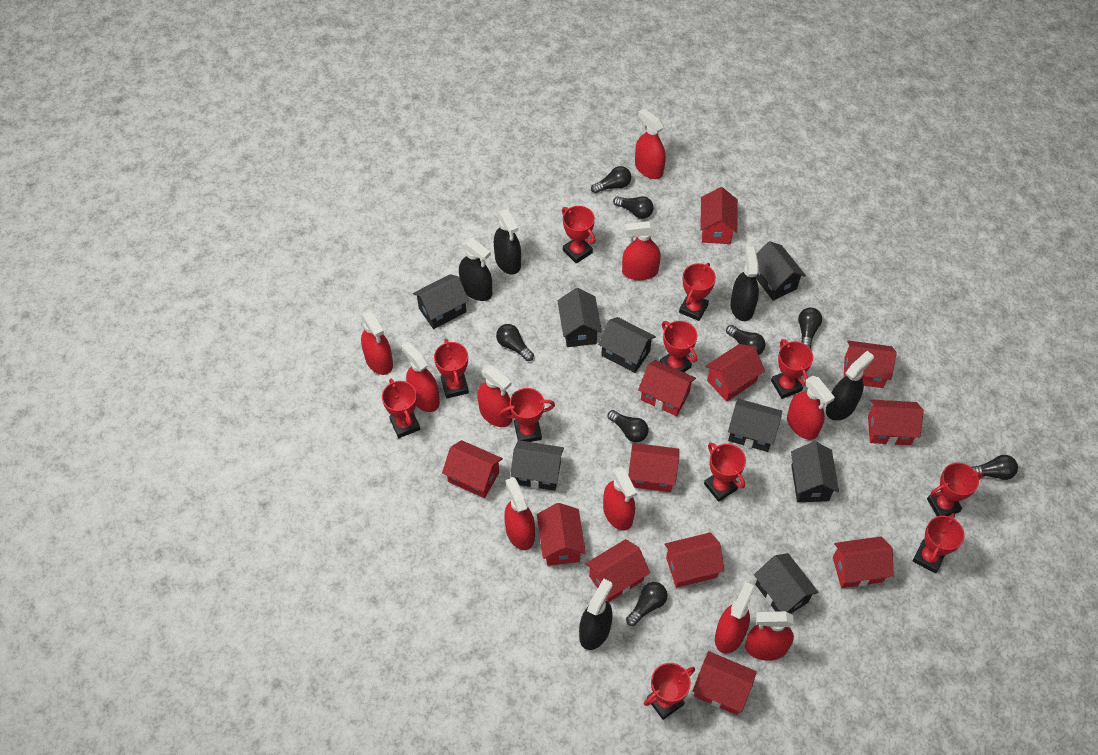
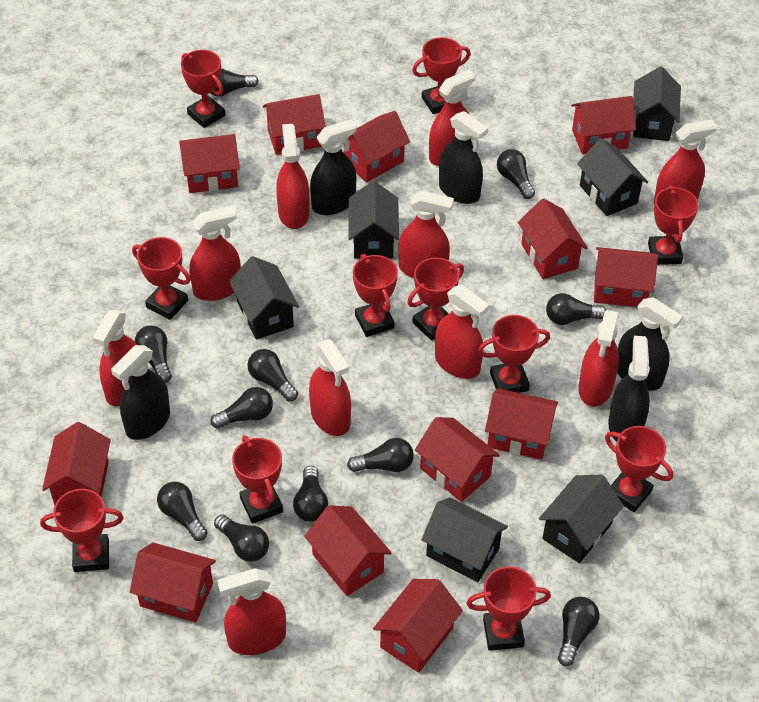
black house: [413,274,469,329] [510,440,564,491] [557,288,602,347] [598,317,656,373] [728,399,782,452] [754,553,819,614] [755,241,806,301] [791,441,839,502] = 8 -> [229,256,299,339] [348,181,399,258] [421,497,508,582] [539,474,624,563] [577,138,648,216] [633,66,681,141] = 6
black light bulb: [496,324,534,361] [591,166,631,194] [608,410,648,442] [613,196,654,219] [626,582,667,626] [726,325,765,355] [798,308,822,349] [972,455,1018,480] = 8 -> [135,325,172,383] [157,482,208,541] [210,387,273,429] [211,68,259,96] [214,514,269,562] [247,349,298,401] [293,466,328,522] [347,438,414,472] [497,149,535,199] [546,293,606,325] [558,597,600,666] = 11

